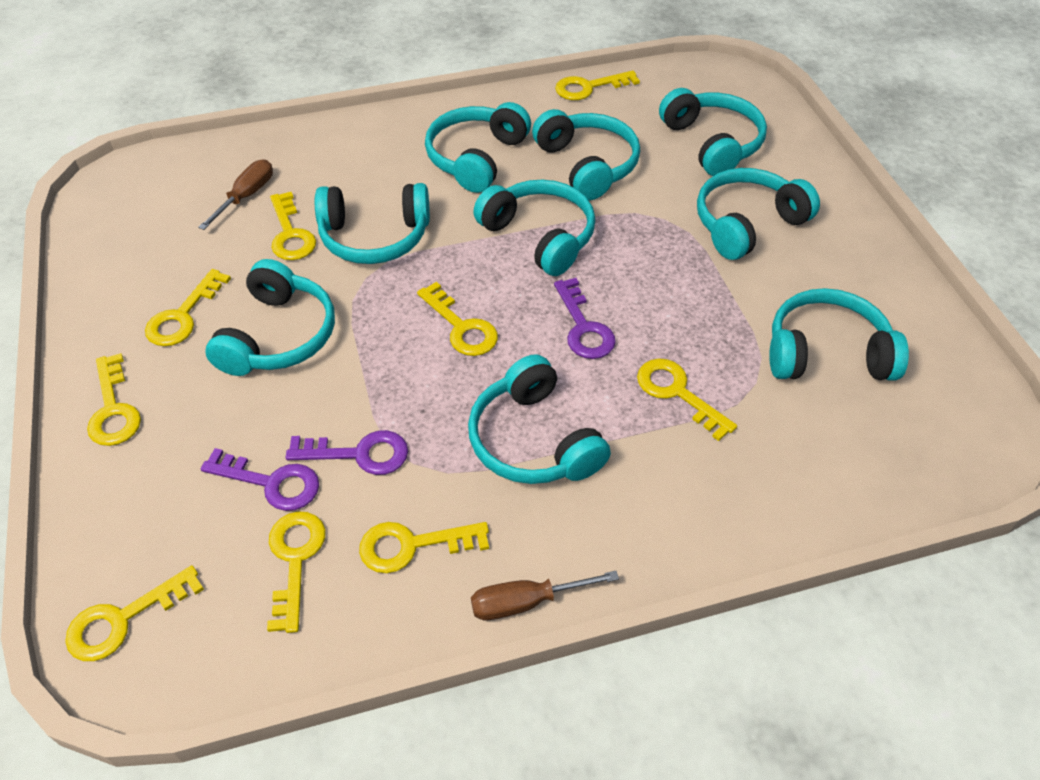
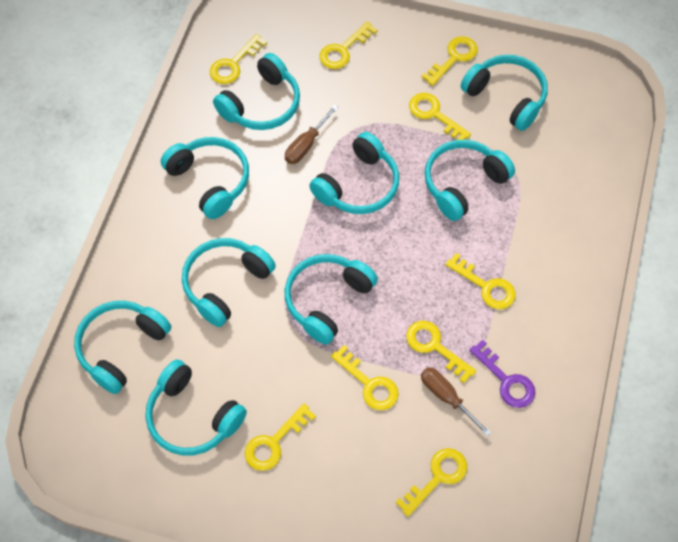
purple key: [201,448,319,511] [285,430,408,475] [554,278,616,359] = 3 -> [469,340,536,408] = 1

